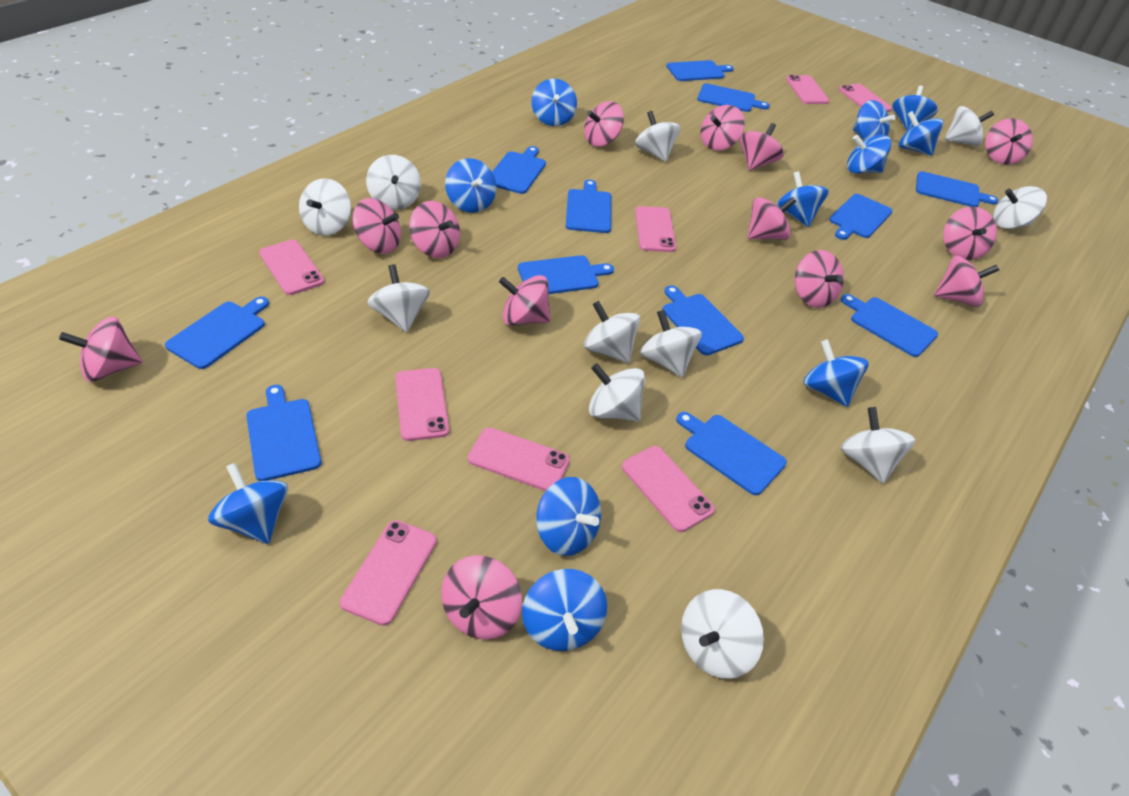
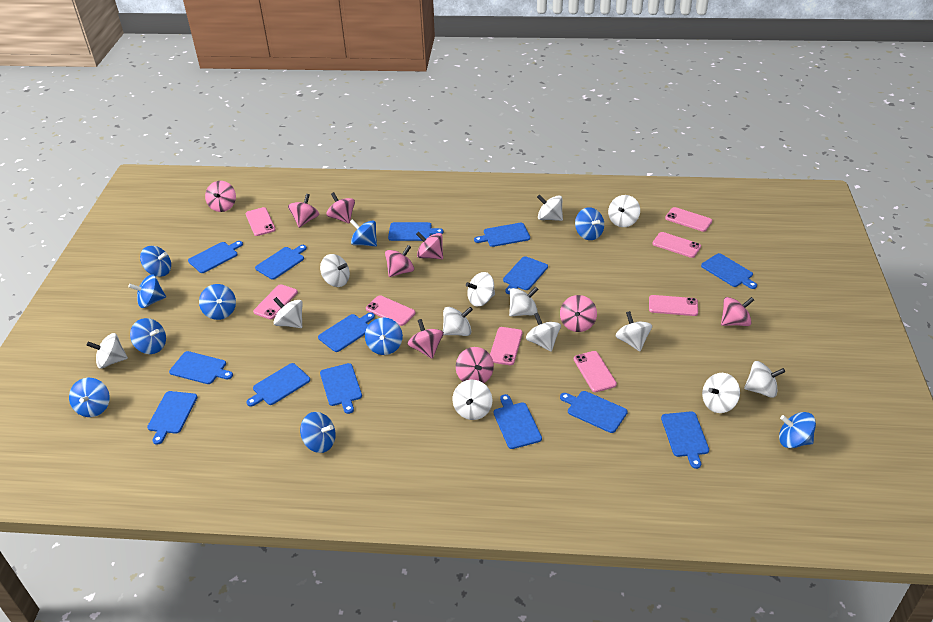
blue cutting board: [165,297,269,369] [246,385,321,481] [492,146,546,194] [518,255,614,294] [566,180,611,233] [662,285,744,355] [666,60,734,81] [676,412,787,495] [697,84,770,112] [829,194,892,240] [841,294,938,357] [916,171,999,207] = 12 -> [147,391,198,445] [169,351,233,384] [188,241,243,273] [247,363,310,407] [255,245,307,280] [318,312,375,352] [320,363,362,414] [388,222,443,241] [474,223,530,247] [493,394,542,449] [503,256,548,294] [560,391,628,433] [661,411,709,469] [701,253,757,289] = 14
blue spinning top: [208,463,288,544] [445,158,496,213] [522,569,607,651] [531,78,577,126] [536,477,601,556] [776,171,829,227] [803,339,869,407] [847,135,891,174] [853,100,895,141] [892,86,938,131] [899,111,944,156] = 11 -> [69,378,110,417] [128,274,166,308] [130,318,166,354] [140,246,171,277] [199,284,236,320] [300,412,336,453] [350,219,377,247] [365,317,403,355] [575,208,604,240] [779,412,816,448] = 10
pink spinning top: [59,317,143,382] [352,198,401,254] [409,201,460,258] [441,555,522,640] [499,275,551,326] [584,101,624,147] [700,105,745,150] [740,123,784,171] [748,197,796,240] [795,250,844,308] [934,256,999,307] [943,207,997,260] [985,118,1033,165] = 13 -> [205,181,236,212] [288,194,319,228] [326,192,355,224] [385,245,414,277] [408,319,444,359] [416,232,443,259] [456,347,494,383] [560,295,597,332] [721,297,754,326] = 9
white spinning top: [299,178,351,236] [366,155,421,210] [367,264,430,332] [584,301,640,363] [589,363,645,421] [635,111,680,162] [640,310,702,377] [681,589,764,679] [841,407,915,483] [944,106,994,146] [993,186,1047,229] = 11 -> [87,333,128,368] [273,297,303,328] [320,254,350,287] [443,307,473,336] [453,380,492,420] [466,272,495,307] [509,287,538,316] [526,313,561,352] [537,195,563,221] [608,195,640,227] [616,311,652,351] [702,373,740,413] [744,361,785,398] = 13

